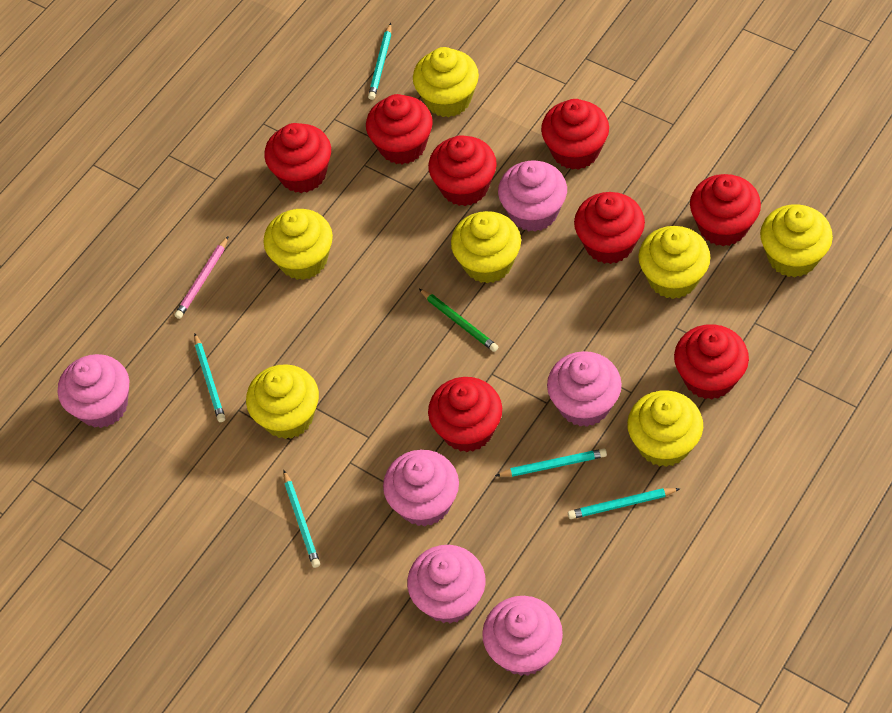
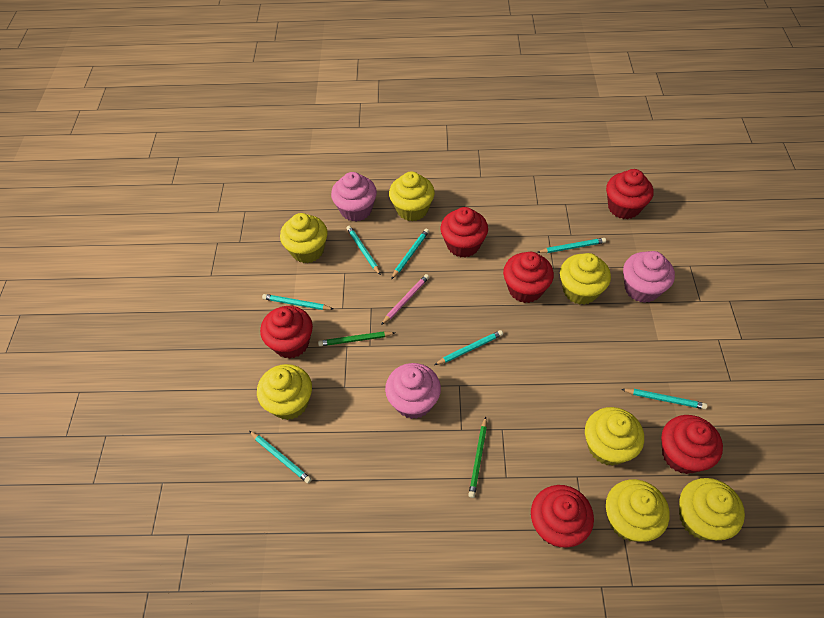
green pencil: [419,289,498,352] = 1 -> [318,331,395,346] [468,417,487,498] = 2
pink cupcake: [58,354,129,428] [383,450,459,526] [407,545,486,624] [482,596,563,676] [498,161,567,232] [547,351,622,427] = 6 -> [331,172,377,222] [385,363,441,419] [623,251,675,303] = 3
red cupcake: [264,123,331,193] [366,94,433,164] [428,135,497,206] [428,377,502,452] [541,99,609,170] [574,192,645,264] [674,324,749,400] [690,174,761,246] = 8 -> [260,306,313,359] [440,207,488,257] [503,252,554,303] [531,485,594,548] [606,169,653,219] [661,415,723,474] = 6
turquoise pencil: [194,333,225,422] [283,470,320,568] [368,23,391,100] [495,449,607,477] [568,488,680,519] = 5 -> [249,431,312,483] [262,294,333,310] [346,226,381,275] [391,229,429,279] [434,330,503,365] [537,238,606,253] [621,389,707,409] = 7

